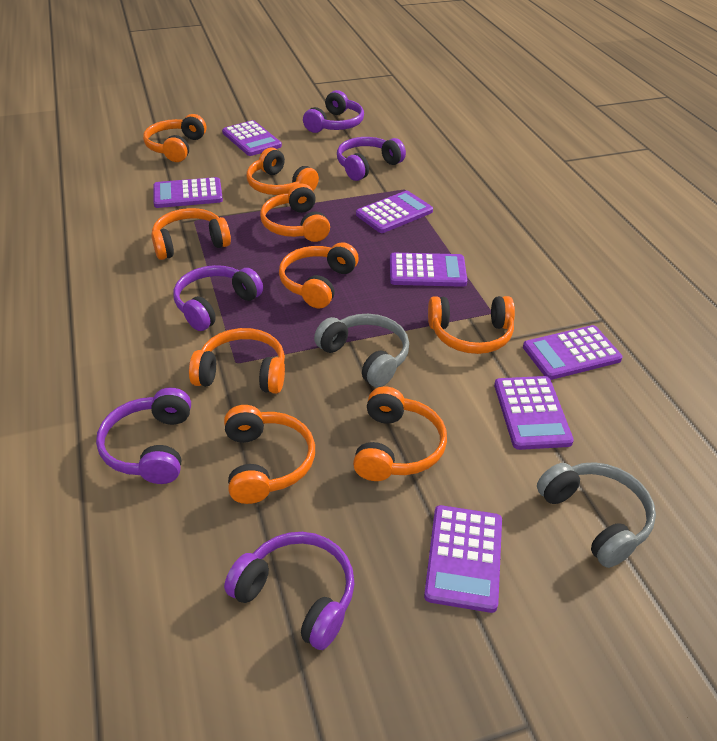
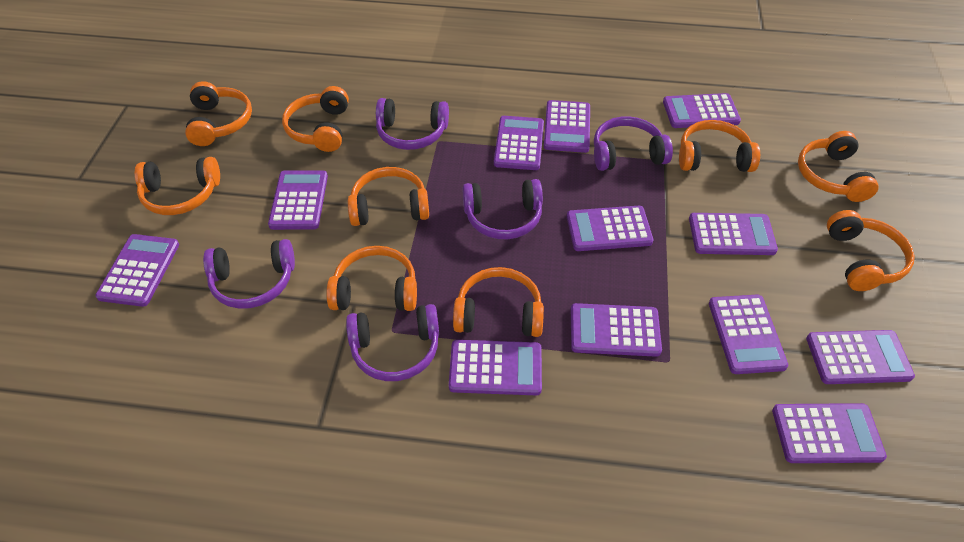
grey headphones: [314,314,409,388] [537,462,656,568] = 2 -> none = 0
purple calculator: [153,177,223,208] [222,120,282,156] [356,191,433,233] [390,253,467,287] [424,505,502,613] [494,376,574,450] [523,325,623,380] = 7 -> [95,234,179,307] [268,171,328,230] [449,340,542,395] [494,116,544,170] [544,100,590,153] [567,206,653,251] [571,303,662,357] [663,93,741,128] [689,213,778,255] [709,295,788,374] [772,403,887,463] [806,330,915,384] = 12

